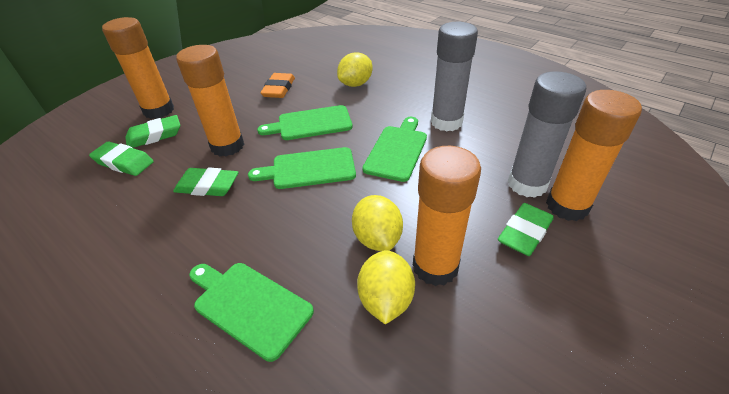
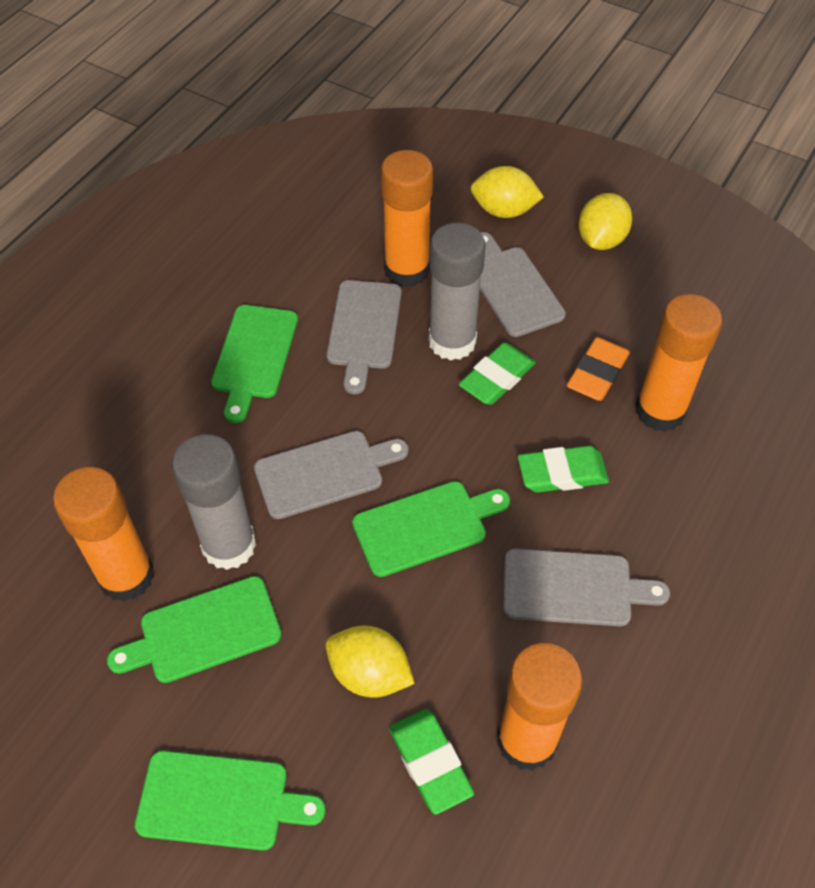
green eraser: [89,141,154,176] [125,115,180,148] [173,168,239,196] [498,203,554,256] = 4 -> [389,709,474,815] [459,342,536,405] [518,446,609,492] = 3
grey cutting board: none = 0 -> [254,431,409,519] [327,280,402,394] [480,232,566,337] [503,549,670,626] = 4

